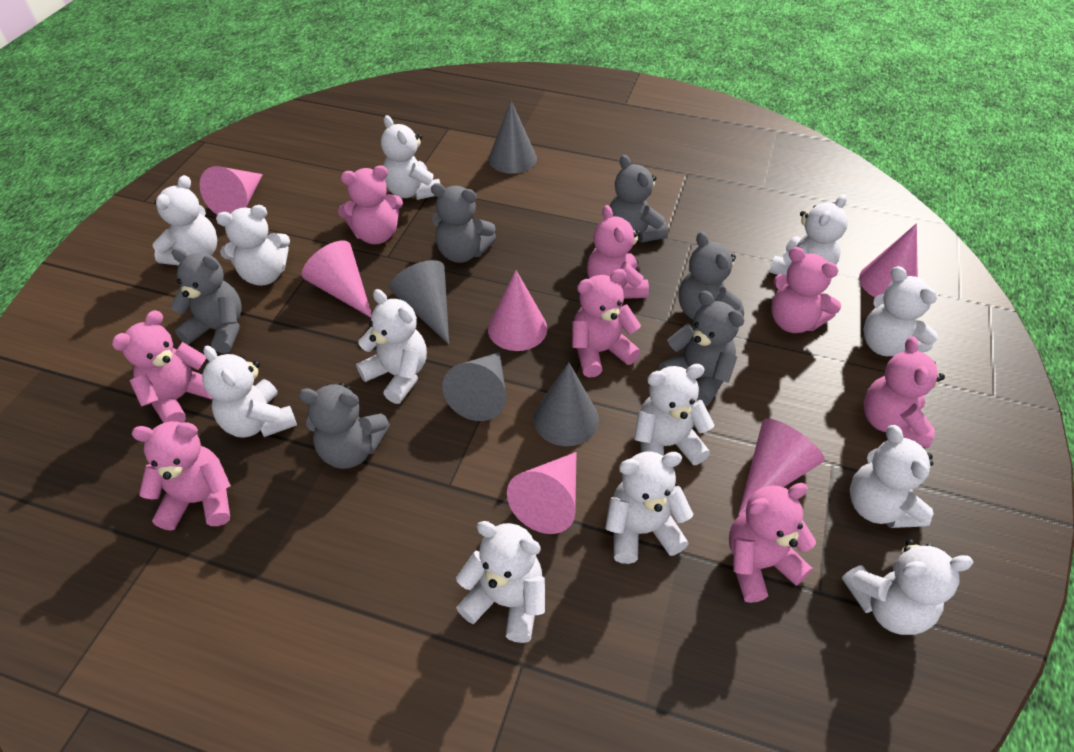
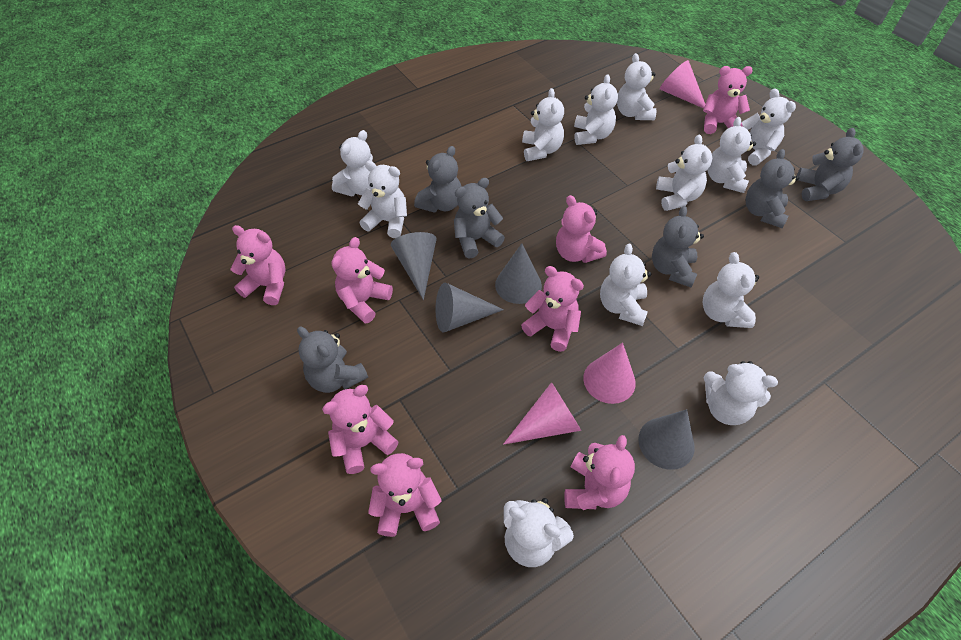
pink cone: [199,166,263,215] [302,241,372,318] [488,270,547,351] [507,452,577,534] [738,418,825,515] [859,223,918,298] = 6 -> [503,382,581,445] [583,343,636,404] [660,60,705,108] = 3

